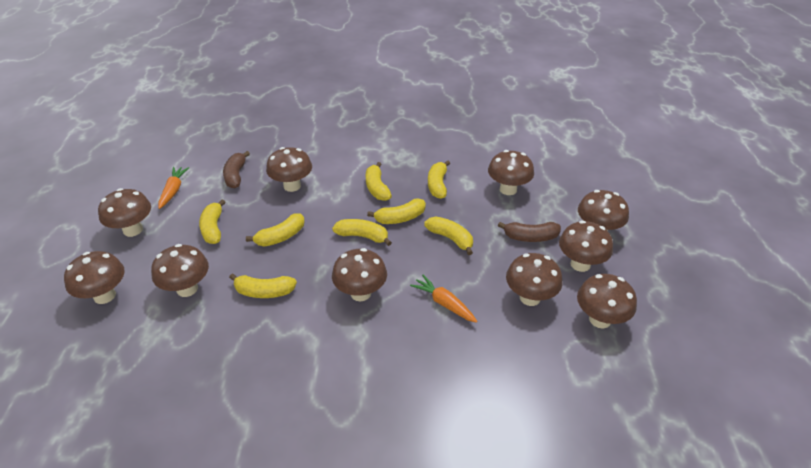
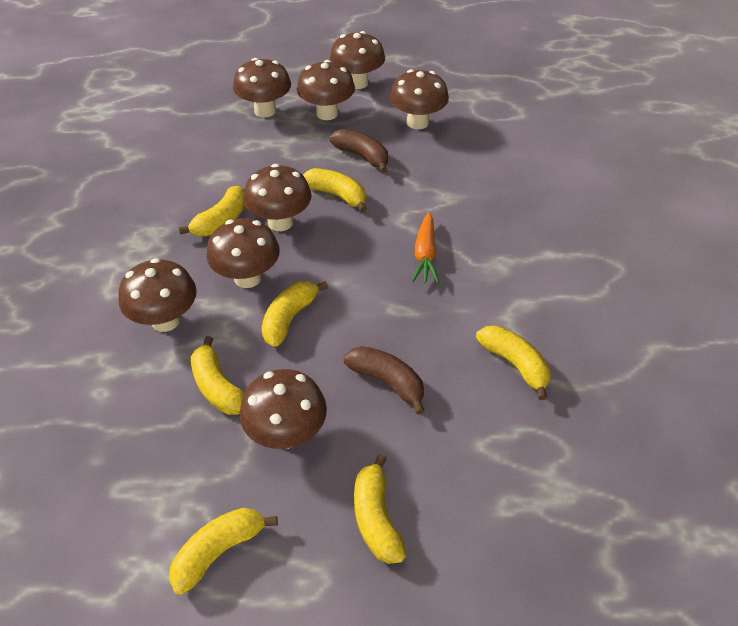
brown mushroom: [64,251,125,304] [98,188,151,237] [151,244,209,297] [266,147,312,192] [332,248,387,301] [488,150,534,195] [506,253,563,306] [559,220,613,272] [577,274,637,328] [578,190,629,231] = 10 -> [118,258,197,332] [206,218,280,288] [233,58,291,117] [239,369,327,449] [243,164,312,231] [297,60,355,120] [330,31,385,89] [390,69,449,129] = 8
orange carrot: [158,167,189,209] [410,275,477,323] = 2 -> [412,212,439,283] = 1
yellow banana: [199,199,226,244] [229,274,297,298] [246,213,305,247] [332,219,392,246] [366,162,392,201] [367,198,426,224] [424,216,473,255] [428,160,450,199] = 8 -> [169,508,278,595] [179,186,245,236] [191,336,245,415] [261,281,328,347] [303,168,367,212] [354,454,406,564] [476,325,551,400] = 7

